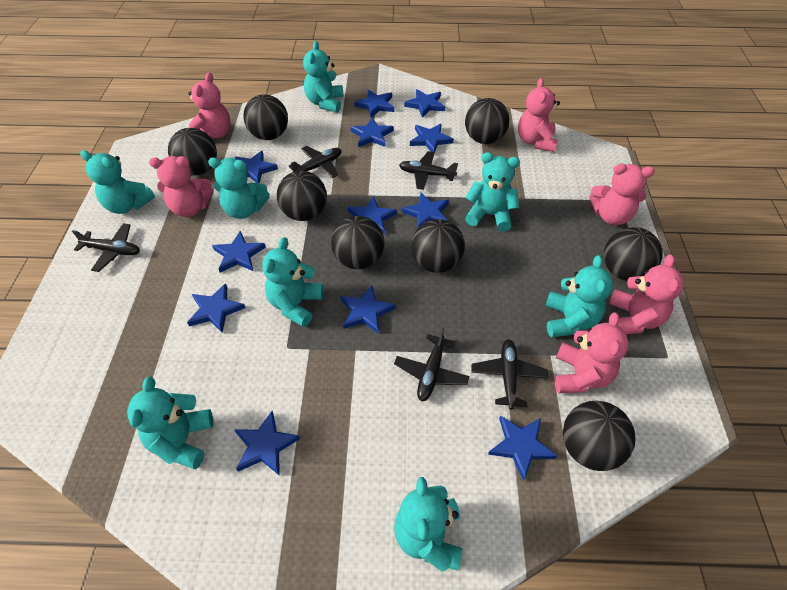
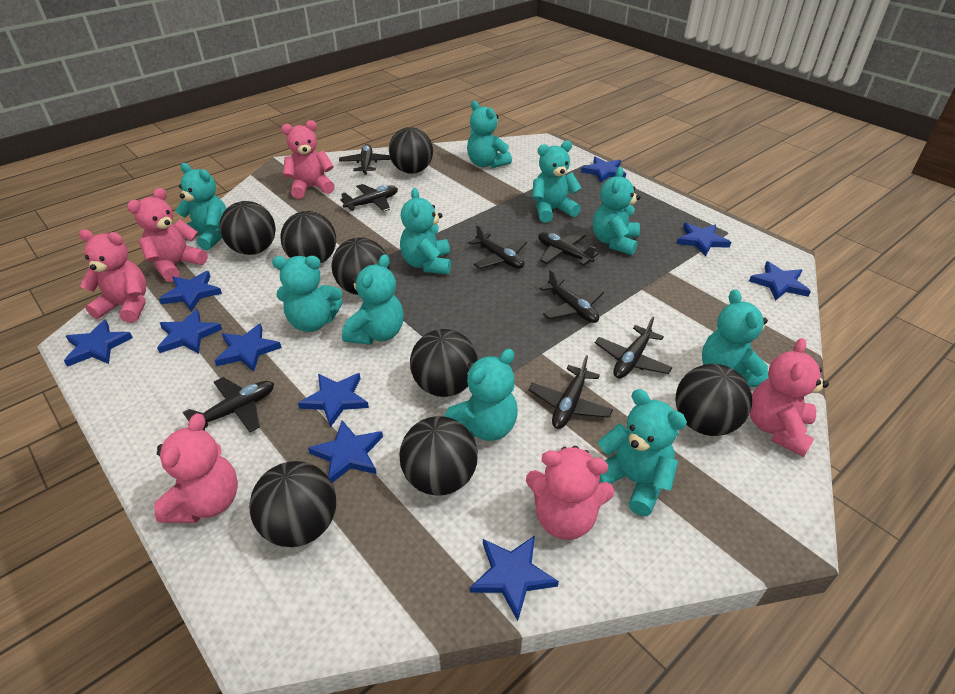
black plane: [72,223,140,272] [289,146,341,178] [394,327,469,401] [399,151,458,190] [472,339,548,409] = 5 -> [183,377,274,432] [339,144,391,175] [340,184,398,212] [469,225,527,269] [528,355,613,429] [538,232,599,266] [540,269,604,323] [595,317,673,379] = 8
blue star: [187,284,245,333] [212,231,266,273] [234,411,300,476] [235,151,278,183] [340,285,396,334] [348,196,397,235] [350,118,394,147] [354,89,395,118] [402,193,449,228] [404,89,445,118] [410,123,454,152] [488,415,557,481] = 12 -> [64,320,133,367] [157,309,222,354] [159,271,222,312] [214,323,282,372] [298,373,369,428] [308,420,383,483] [470,536,559,621] [581,156,626,183] [676,223,731,257] [749,261,811,301] = 10
turquoise teddy bear: [80,150,155,214] [127,376,213,469] [208,157,270,219] [262,237,324,327] [303,41,344,113] [394,477,462,571] [465,152,520,231] [546,255,613,337] = 8 -> [175,163,227,251] [272,256,343,332] [342,254,404,345] [400,188,451,274] [444,349,518,441] [467,101,512,168] [532,141,581,223] [593,167,640,255] [598,389,687,516] [702,289,769,387] = 10

